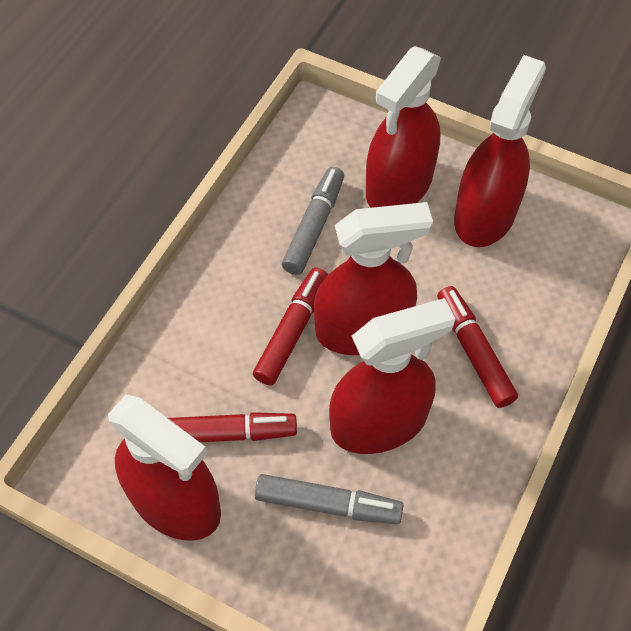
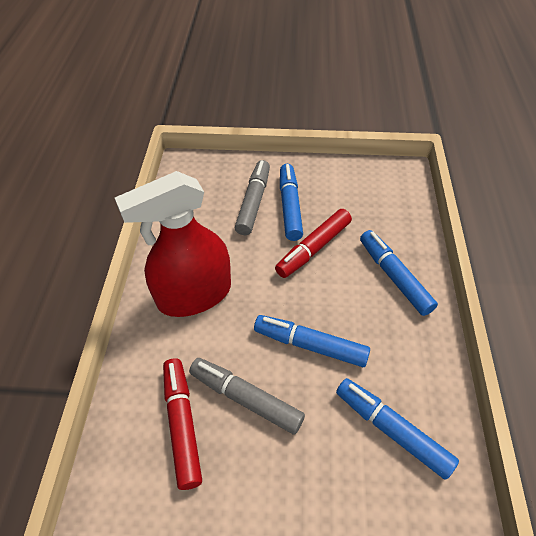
blue marker: none = 0 -> [254,315,370,367] [280,164,303,241] [336,378,459,480] [360,230,438,316] = 4
red marker: [168,412,297,442] [253,268,328,386] [437,286,518,408] = 3 -> [163,358,202,490] [275,209,352,278] = 2
red spray bottle: [108,395,221,541] [314,202,433,355] [329,298,455,454] [366,46,441,208] [454,55,546,247] = 5 -> [115,171,231,317] = 1

